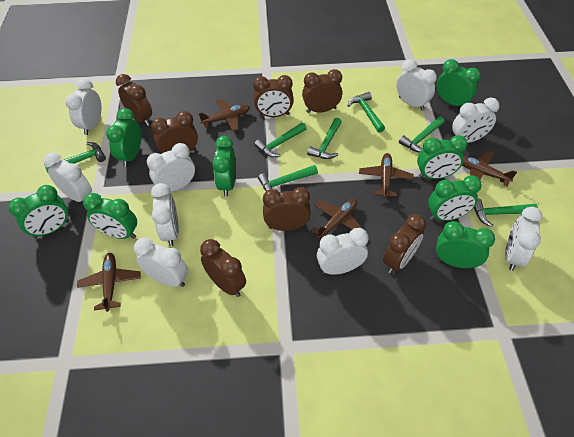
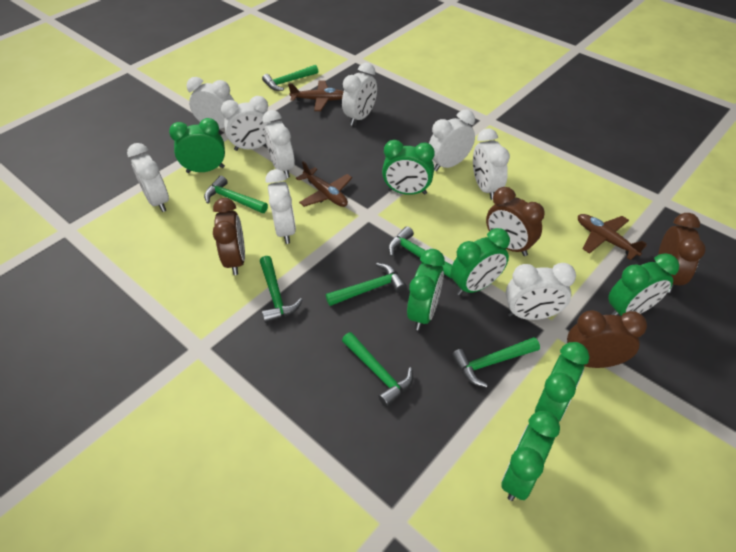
brown clock: [116,74,152,126] [151,111,198,153] [200,239,246,297] [253,75,294,117] [263,187,311,231] [302,69,342,113] [383,214,426,274] = 7 -> [213,198,245,275] [486,187,545,256] [567,310,647,368] [658,213,706,293] = 4
brown plane: [77,253,141,312] [199,99,250,131] [311,198,363,239] [359,153,413,198] [462,151,517,187] = 5 -> [288,80,344,111] [296,161,352,207] [578,214,647,260] = 3
green clock: [8,185,69,238] [83,193,137,239] [106,108,141,167] [212,136,236,196] [417,135,467,179] [428,175,482,221] [436,59,481,106] [436,221,495,268] = 8 -> [169,118,225,173] [382,140,435,195] [407,249,445,330] [451,228,510,295] [501,411,560,501] [535,342,589,422] [608,253,679,316] = 7

